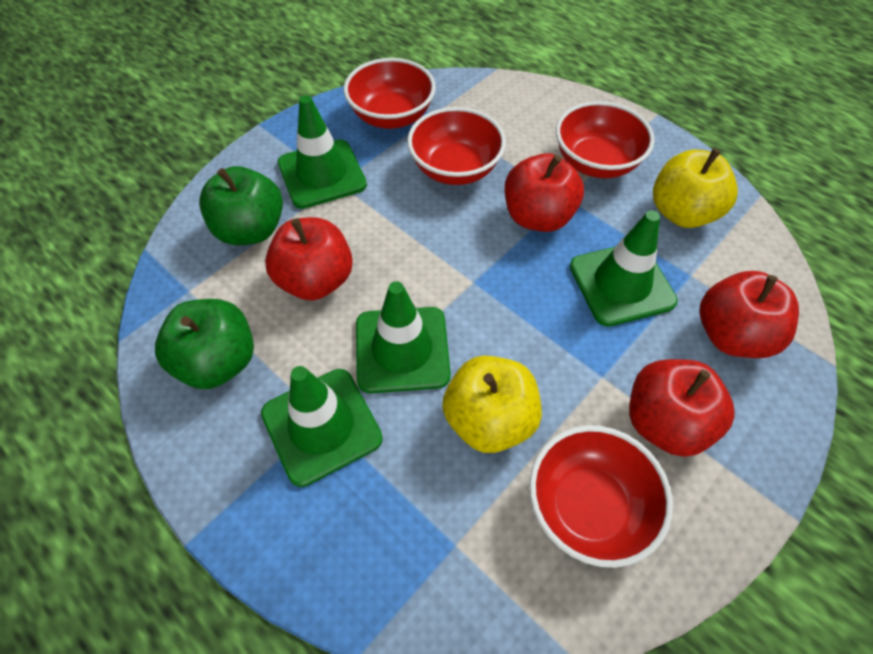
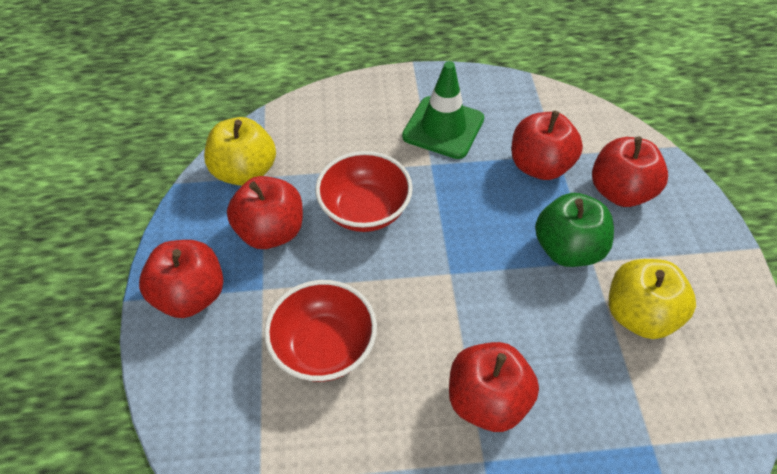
green apple: [155,299,254,389] [199,166,283,245] = 2 -> [535,193,614,267] = 1
green traffic cone: [261,366,383,487] [278,95,367,209] [356,281,451,393] [570,210,678,326] = 4 -> [402,61,484,159] = 1
red apple: [265,217,353,300] [505,153,584,232] [629,359,735,457] [700,271,799,358] = 4 -> [139,240,223,318] [227,176,303,249] [449,342,539,432] [511,111,583,180] [592,137,668,207] = 5
red bowl: [344,58,436,129] [407,107,506,185] [529,425,673,568] [556,101,655,178] = 4 -> [264,280,377,382] [315,151,413,232] = 2

